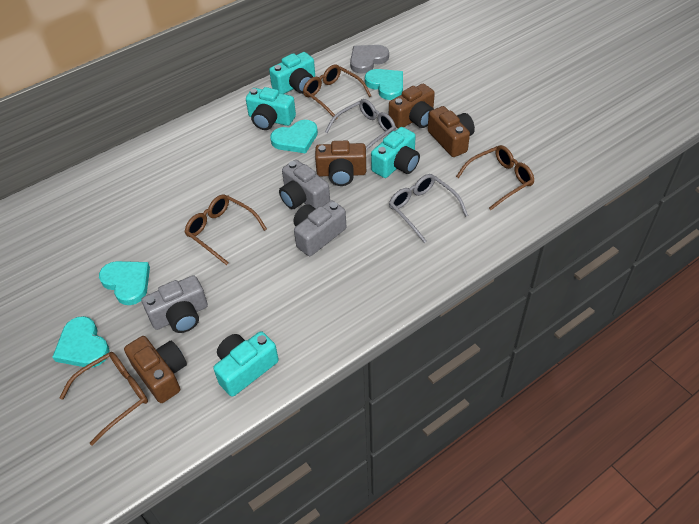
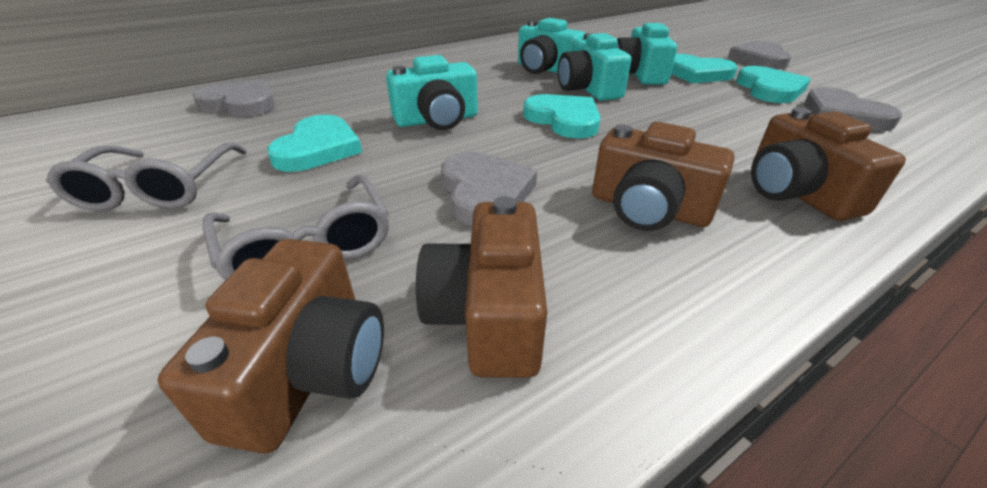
brown glasses: [59,352,148,446] [185,195,267,265] [303,64,371,120] [456,145,534,210] = 4 -> none = 0
grey camera: [142,275,208,333] [279,160,330,209] [293,200,346,256] = 3 -> none = 0
grey heart: [350,45,389,74] = 1 -> [193,79,275,116] [441,152,537,225] [728,41,791,69] [804,87,902,131] = 4

